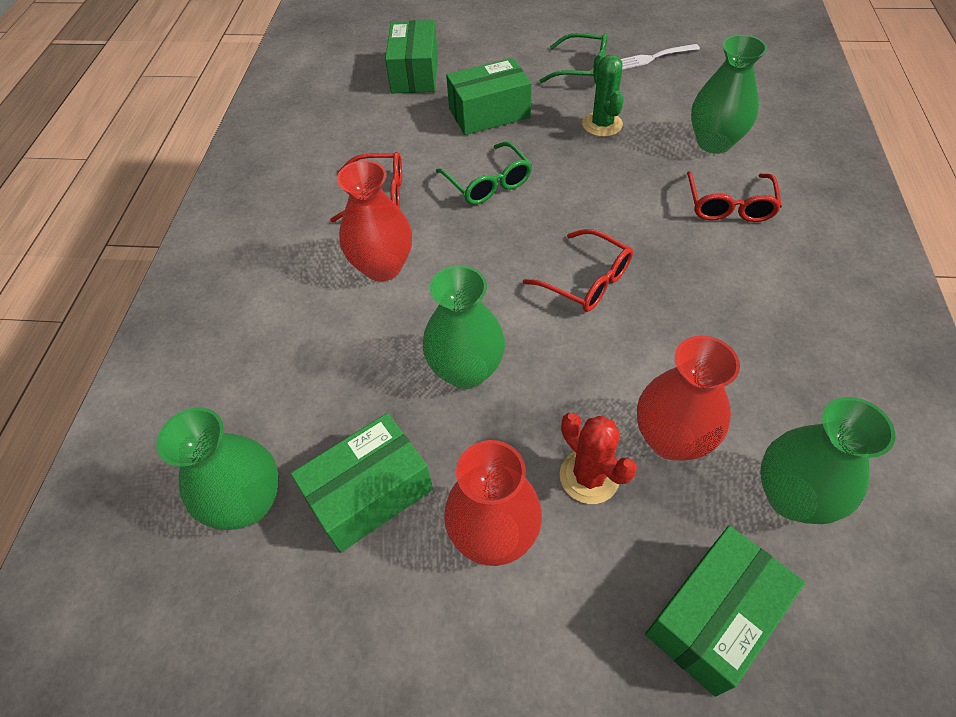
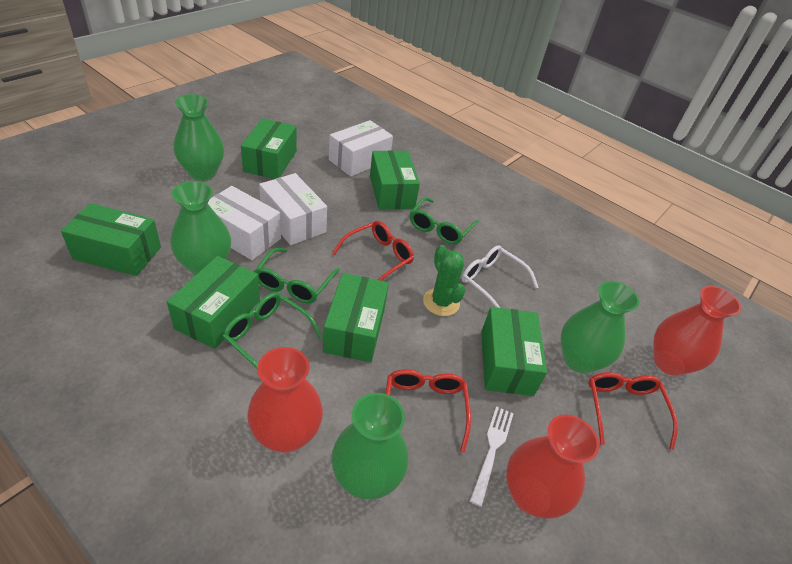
green box: [291,413,433,553] [385,20,438,93] [446,58,532,135] [645,526,805,697] = 4 -> [61,203,161,276] [167,256,260,349] [241,118,297,179] [323,273,389,362] [370,151,420,209] [481,307,547,396] = 6
green glasses: [436,141,532,205] [539,33,607,83] = 2 -> [223,292,323,368] [254,248,340,304] [410,197,479,244] = 3
red cactus: [560,413,637,504] = 1 -> none = 0
white box: none = 0 -> [208,186,281,260] [259,173,327,245] [329,120,393,177] = 3
white glasses: none = 0 -> [462,245,539,308] = 1

